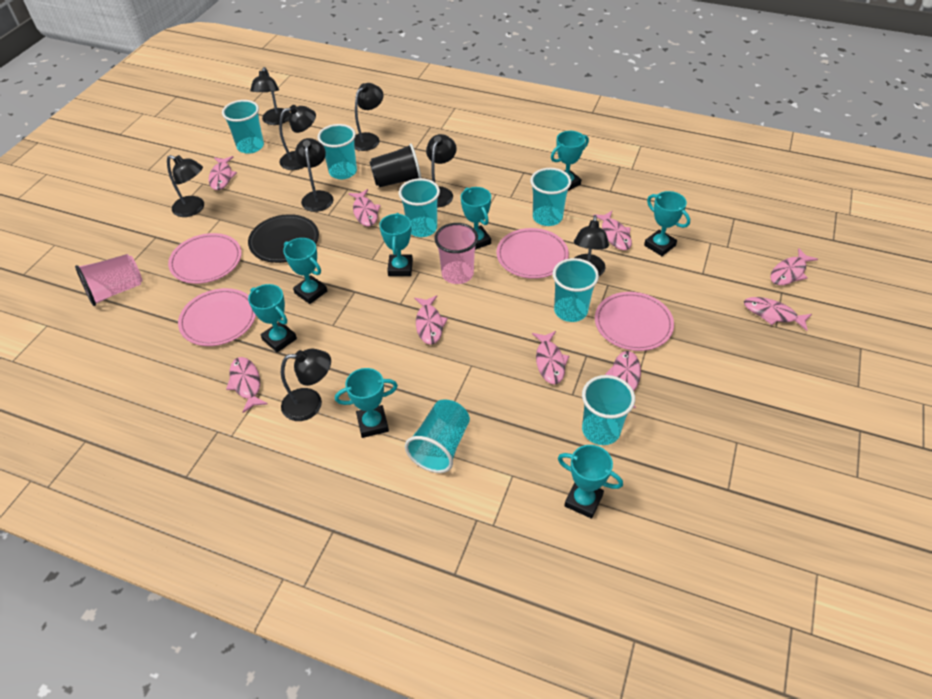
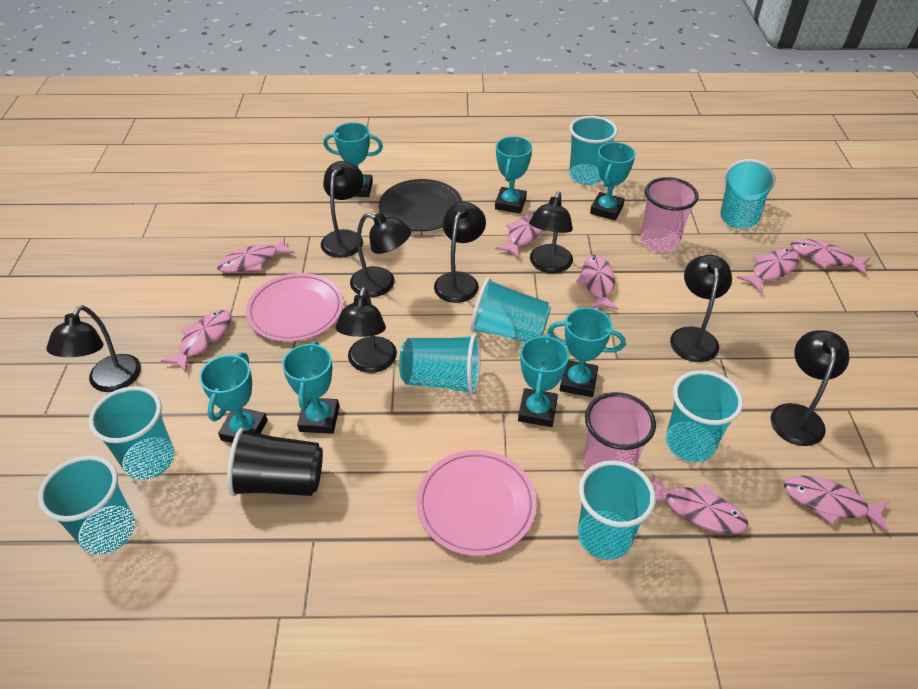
pink fish: [209,156,237,190] [226,357,268,413] [348,189,381,226] [414,295,448,345] [532,331,569,384] [593,211,632,250] [605,351,641,409] [744,297,812,331] [770,248,818,285] = 9 -> [161,310,231,372] [217,237,295,273] [495,211,543,258] [576,255,619,310] [653,474,748,534] [737,248,799,292] [784,476,889,533] [791,239,870,275] = 8
pink plate: [168,233,242,284] [178,288,256,346] [496,228,569,279] [595,292,674,351] = 4 -> [246,273,344,342] [416,450,537,556] = 2
turquoise cup: [222,100,264,154] [318,124,357,179] [399,178,440,237] [405,400,470,473] [530,168,571,226] [553,258,599,322] [582,375,635,445] = 7 -> [38,455,135,554] [89,386,175,480] [399,334,481,395] [471,278,551,342] [569,116,618,185] [578,460,656,560] [666,370,743,462] [721,159,775,229] = 8
turquoise trophy: [248,284,297,353] [283,238,327,304] [335,368,398,438] [379,213,413,276] [461,187,491,250] [551,131,589,191] [558,445,623,519] [644,191,690,256] = 8 -> [199,352,267,443] [282,341,339,434] [323,122,383,197] [495,136,532,213] [518,334,569,427] [548,308,626,397] [590,142,636,220] = 7

